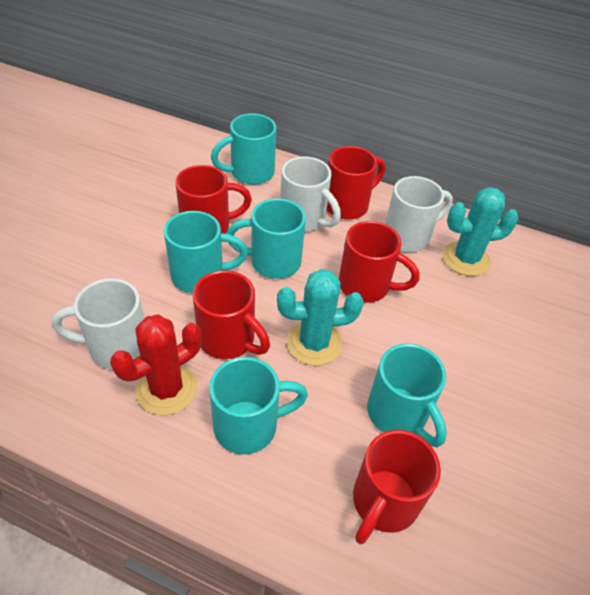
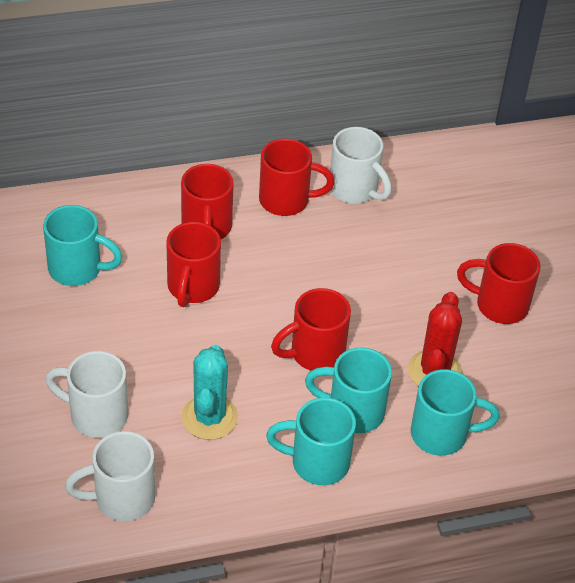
turquoise cactus: [277,269,364,366] [443,187,519,276] = 2 -> [182,345,238,440] = 1
turquoise mug: [164,211,248,293] [209,357,308,455] [211,113,277,185] [227,198,306,279] [367,343,447,447] = 5 -> [43,205,122,286] [266,398,356,485] [305,347,392,433] [411,369,500,456] = 4

